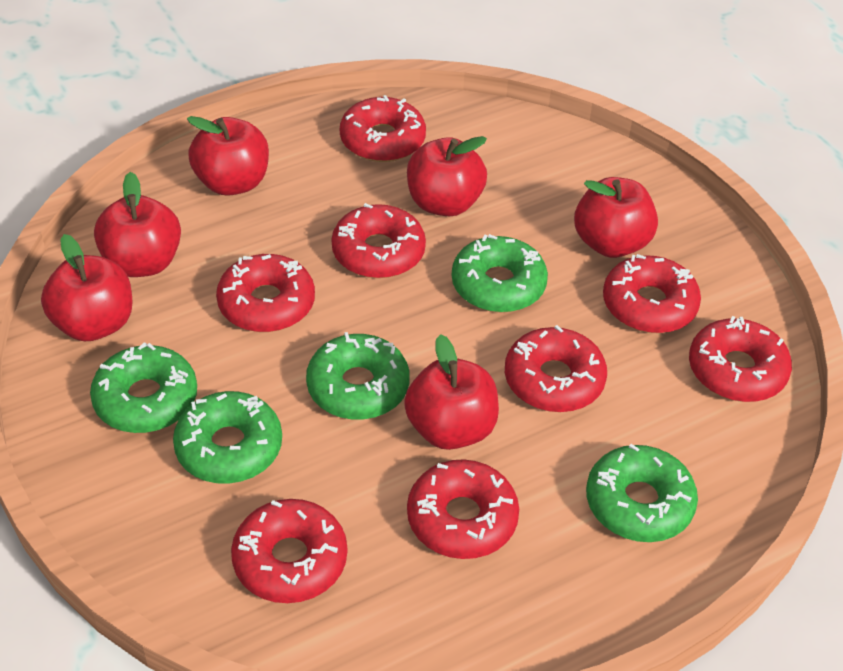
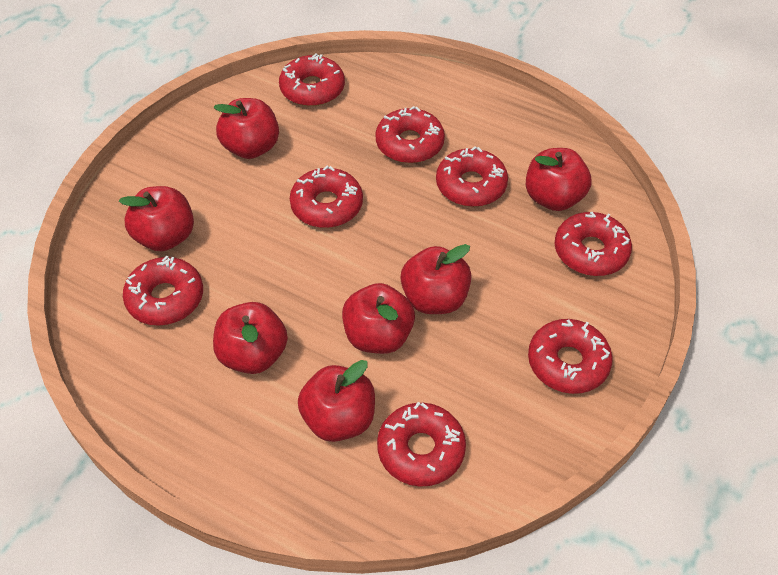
green donut: [90,342,197,433] [173,391,282,484] [306,332,410,420] [452,234,548,312] [586,444,698,542] = 5 -> none = 0
red apple: [41,234,133,341] [94,172,181,277] [187,116,269,196] [404,334,499,450] [407,136,487,216] [574,177,658,258] = 6 -> [119,186,194,251] [213,98,279,159] [213,302,288,374] [298,360,375,442] [342,283,415,354] [401,244,471,314] [526,148,592,211] = 7

